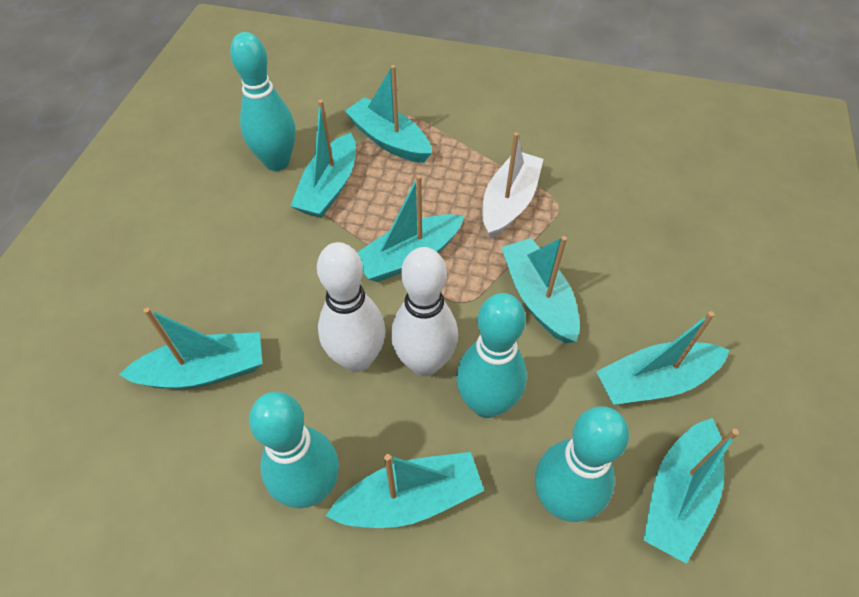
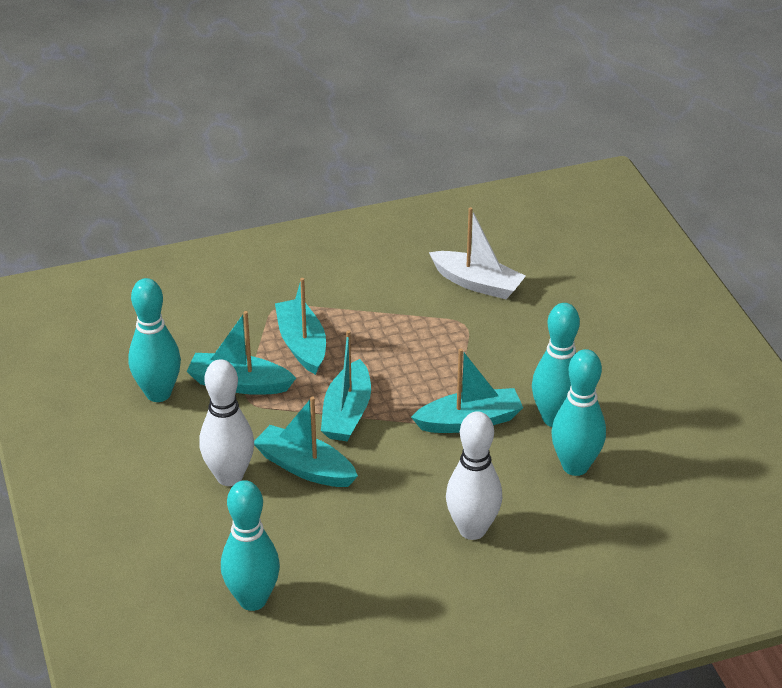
turquoise boat: [119,308,263,389] [290,100,356,218] [326,452,484,528] [345,65,432,163] [357,175,464,282] [501,236,580,343] [596,311,729,405] [643,418,739,564] = 8 -> [186,311,296,395] [254,397,358,487] [275,278,326,375] [321,330,371,441] [411,348,523,433] = 5

